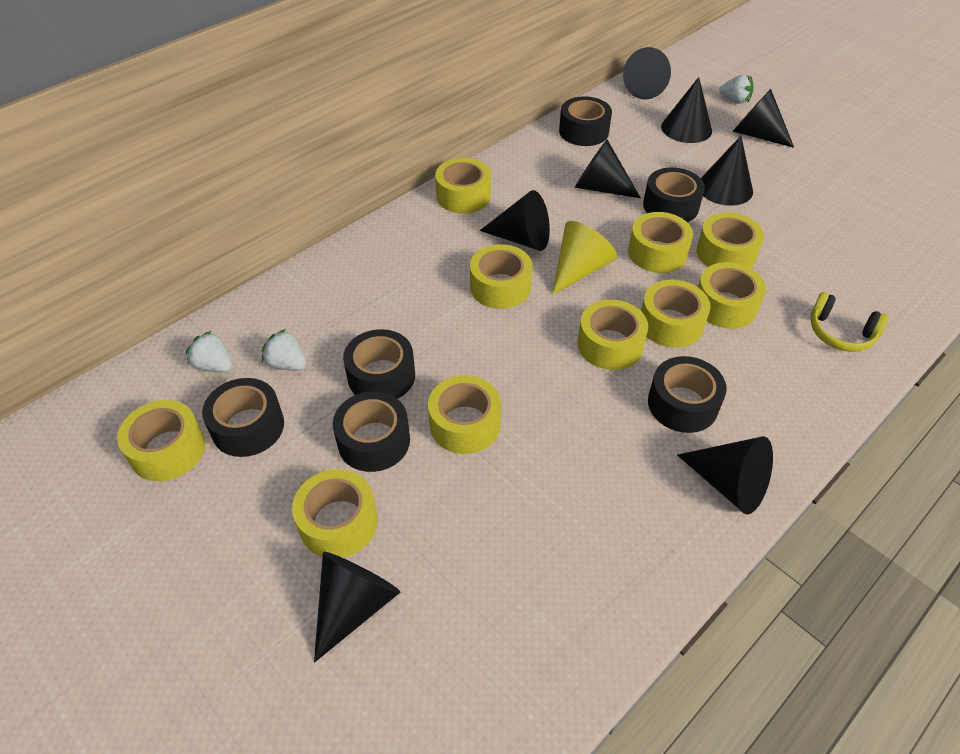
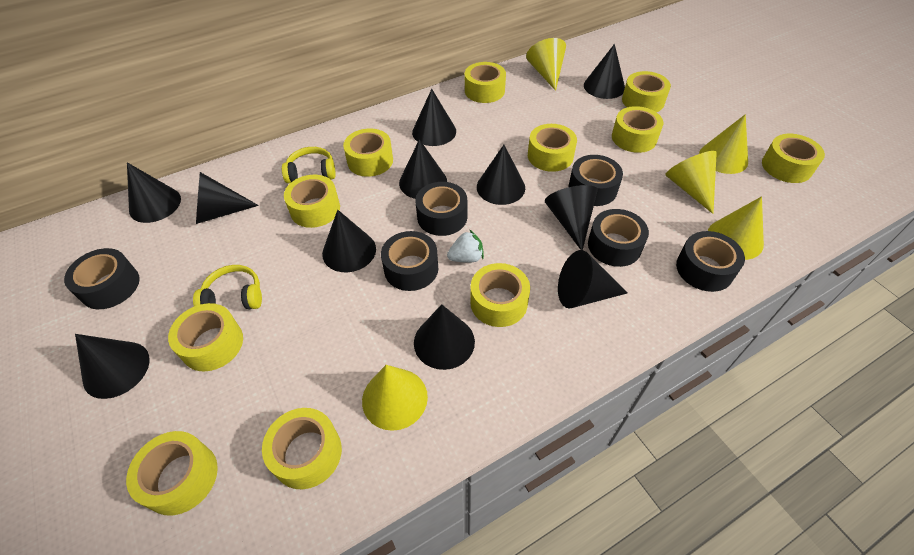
black cone: [314,552,401,663] [480,190,550,251] [575,139,641,198] [623,47,671,99] [661,77,712,143] [677,436,773,515] [701,136,753,206] [732,89,794,148] = 8 -> [75,334,150,399] [127,162,181,223] [196,172,259,224] [322,210,376,272] [399,139,447,199] [412,89,456,146] [414,304,475,370] [477,145,525,205] [545,185,598,250] [558,250,627,308] [584,44,625,99] = 11
white strawberry: [186,331,232,372] [262,329,306,371] [720,75,754,104] = 3 -> [447,230,484,263] = 1
yellow cone: [552,221,617,295] = 1 -> [362,365,428,431] [526,38,566,91] [665,151,717,214] [699,114,748,174] [708,196,764,260] = 5
yellow headphones: [811,292,889,352] = 1 -> [193,265,262,309] [282,147,336,183] = 2
yellow tape: [117,400,205,481] [292,469,378,558] [428,375,501,454] [435,158,491,214] [470,244,533,309] [577,300,648,370] [628,212,693,273] [641,280,711,348] [697,212,764,268] [698,262,766,329] = 10 -> [126,431,218,516] [168,303,243,372] [262,408,342,489] [284,175,340,228] [343,128,393,177] [465,62,506,103] [470,263,530,327] [528,124,577,172] [612,106,663,153] [622,71,671,112] [762,134,825,183] = 11

